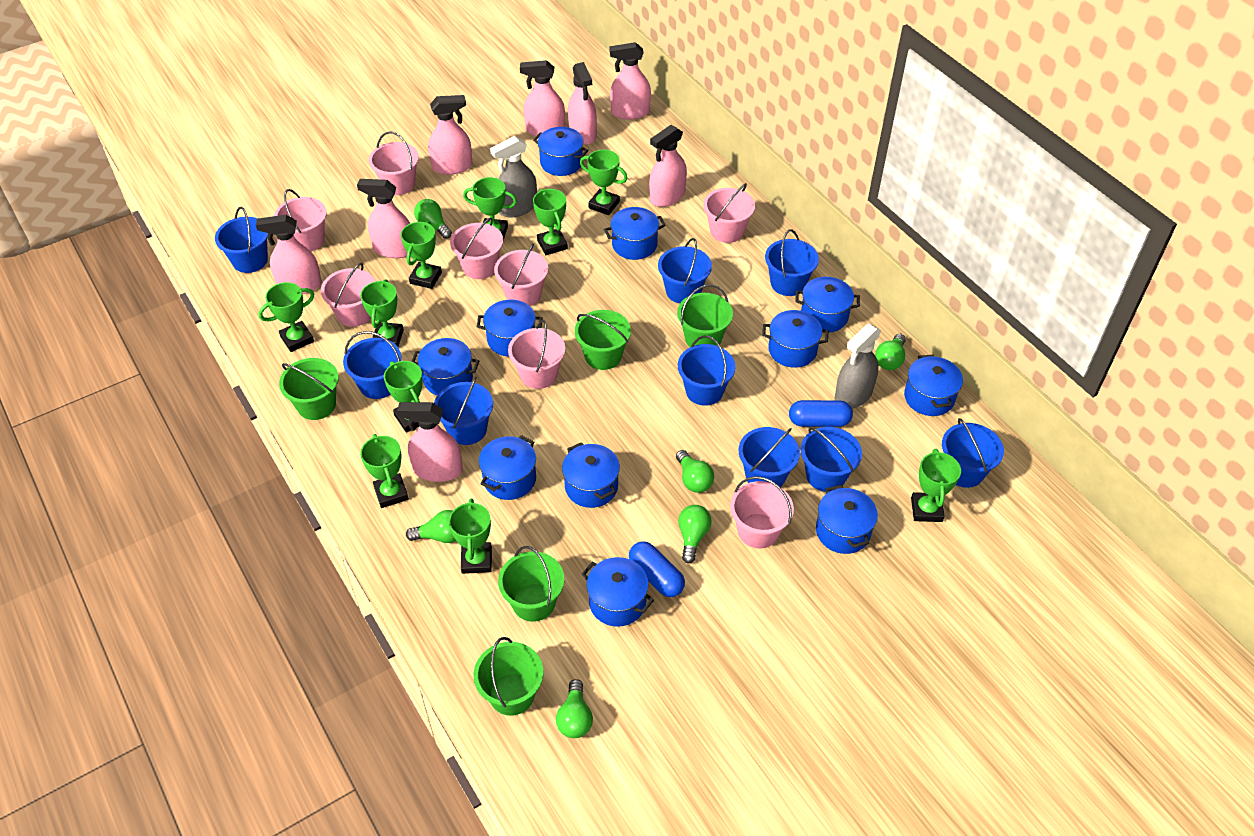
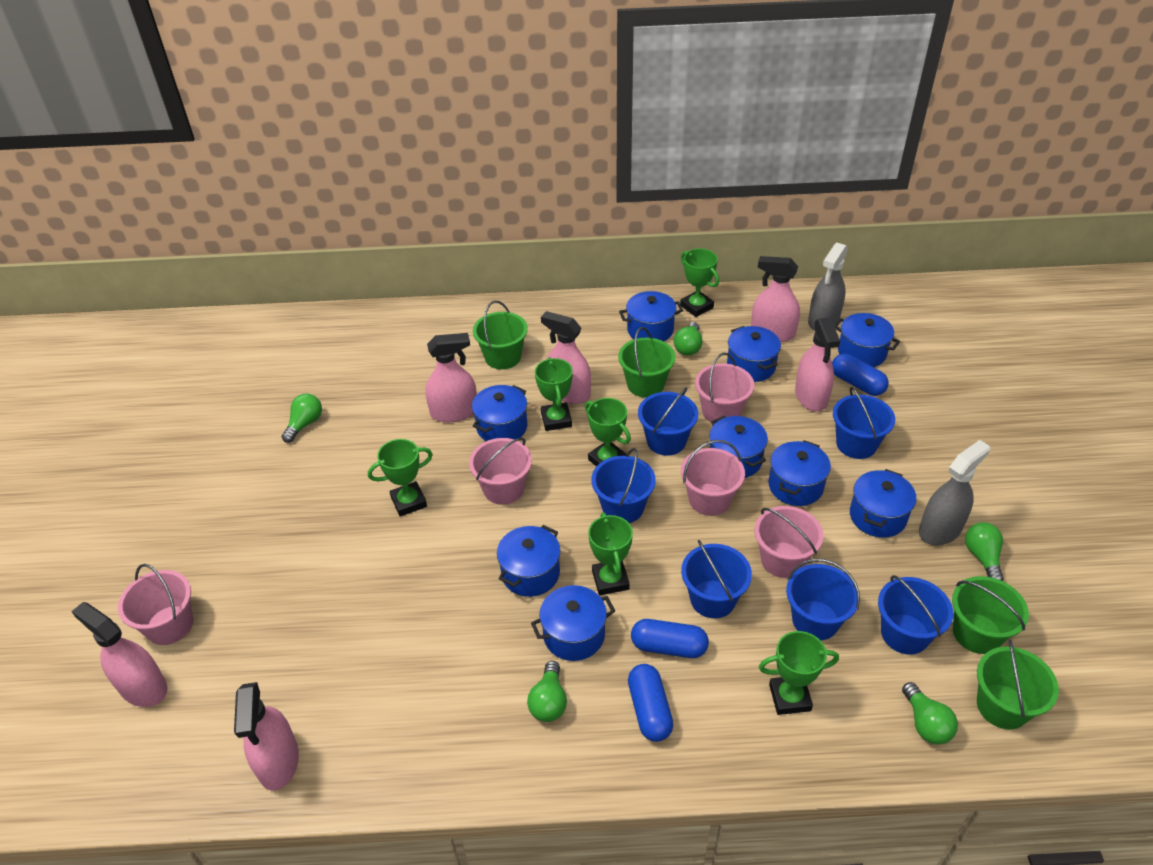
blue bucket: [215,207,268,273] [343,331,401,399] [434,377,493,445] [658,238,712,304] [678,336,735,406] [739,427,800,487] [765,229,819,296] [801,427,862,492] [942,418,1004,488] = 9 -> [591,448,656,523] [638,387,698,456] [681,540,752,618] [786,559,860,640] [833,387,895,459] [878,575,953,655] = 6
blue capsule: [629,541,685,597] [789,400,853,427] = 2 -> [628,664,673,742] [631,619,709,658] [832,354,889,396] = 3
blue pot: [411,338,479,395] [477,299,543,357] [479,435,536,500] [533,127,589,176] [562,442,620,508] [582,557,654,627] [604,207,666,260] [762,310,828,368] [796,277,860,333] [816,485,878,554] [904,355,963,416] = 11 -> [472,385,527,441] [497,525,560,597] [531,585,615,661] [619,291,683,341] [709,416,768,478] [727,326,781,382] [768,440,831,506] [834,313,900,367] [850,469,916,538] = 9
green bucket: [279,358,339,420] [474,637,543,716] [498,546,564,622] [575,310,631,370] [677,285,733,347] = 5 -> [473,301,528,370] [618,327,675,398] [952,576,1029,654] [977,640,1059,729] = 4
green light bulb: [406,510,456,543] [414,199,452,239] [556,679,593,738] [676,450,714,493] [678,505,712,563] [875,334,906,370] = 6 -> [282,394,322,443] [527,661,567,722] [674,322,702,356] [902,682,958,744] [965,522,1004,581] = 5
green trophy: [258,282,314,352] [360,279,404,347] [360,434,409,508] [384,361,423,433] [401,221,442,289] [449,499,492,574] [463,177,517,240] [533,189,568,255] [580,150,628,215] [911,449,961,522] = 10 -> [368,439,433,517] [535,357,573,431] [585,398,631,467] [588,513,633,595] [680,248,719,317] [759,631,839,715] = 6
pink bucket: [274,189,327,252] [321,263,375,327] [369,132,419,195] [450,218,503,279] [494,243,548,306] [508,320,565,389] [704,183,755,243] [730,476,794,549] = 8 -> [118,564,193,645] [469,438,532,505] [681,440,745,516] [695,353,754,422] [755,506,823,578] = 5
pink spray bottle: [256,215,322,294] [357,179,410,258] [397,402,463,482] [428,95,472,175] [520,60,565,136] [568,62,597,145] [609,42,651,120] [649,125,687,207] = 8 -> [71,602,167,707] [234,682,299,791] [425,333,477,422] [541,311,591,404] [751,256,800,342] [795,317,840,412] = 6

